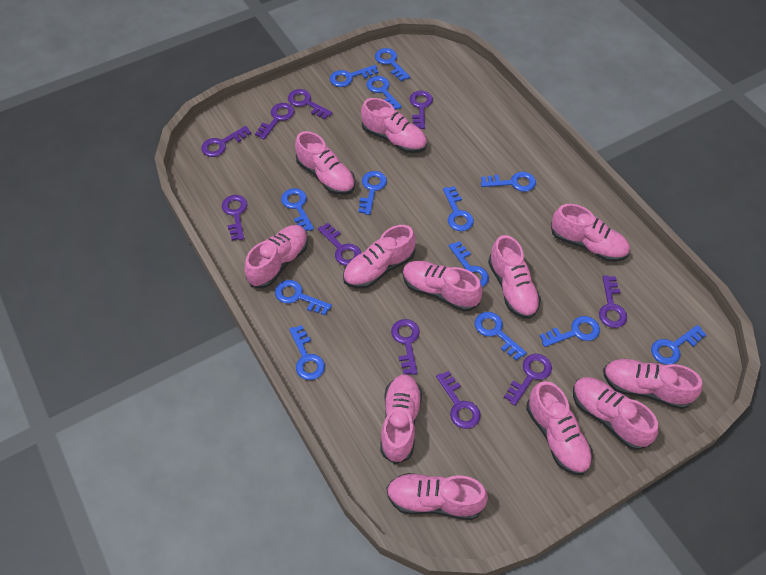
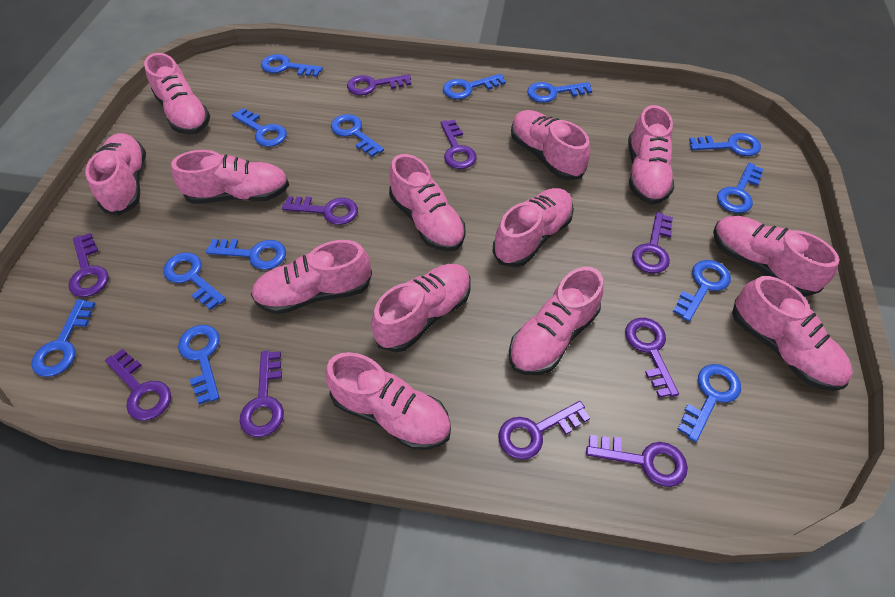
pink shoe: [245,225,308,288] [295,131,355,195] [343,225,416,289] [361,98,427,153] [380,374,422,464] [387,473,488,520] [403,261,483,312] [488,235,541,319] [526,381,593,475] [551,204,630,262] [573,377,658,450] [603,359,702,409] = 12 -> [85,133,146,216] [144,53,210,135] [171,150,289,204] [251,240,372,314] [325,352,451,450] [371,264,471,352] [389,154,466,252] [492,188,574,267] [509,267,604,375] [511,110,590,180] [628,105,674,205] [713,216,839,297] [732,276,853,391] = 13

